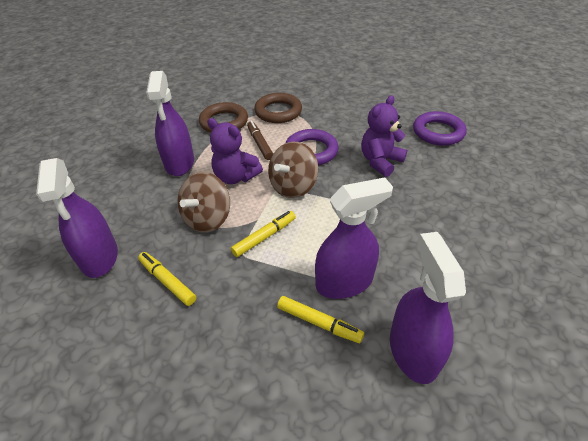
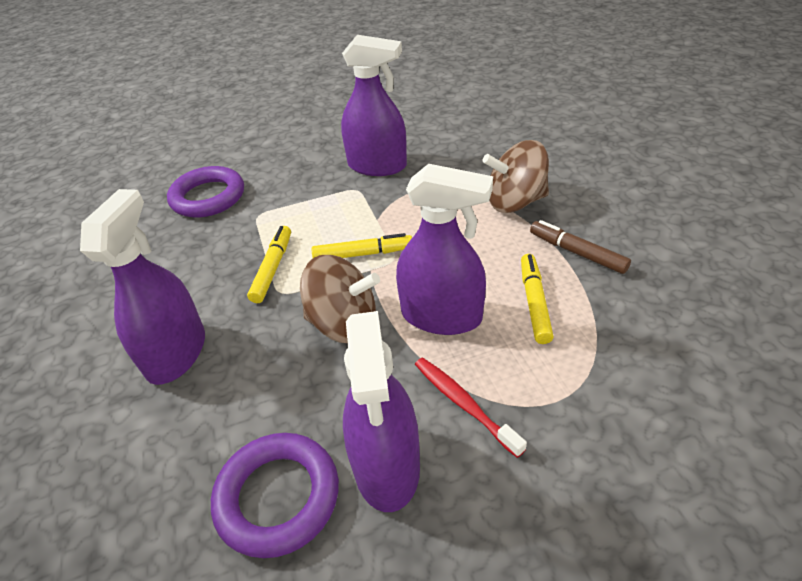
brown ring: [199,102,248,133] [254,93,302,123] = 2 -> none = 0
purple teddy bear: [207,118,263,184] [361,95,407,177] = 2 -> none = 0
red toothbrush: none = 0 -> [415,357,527,458] = 1

